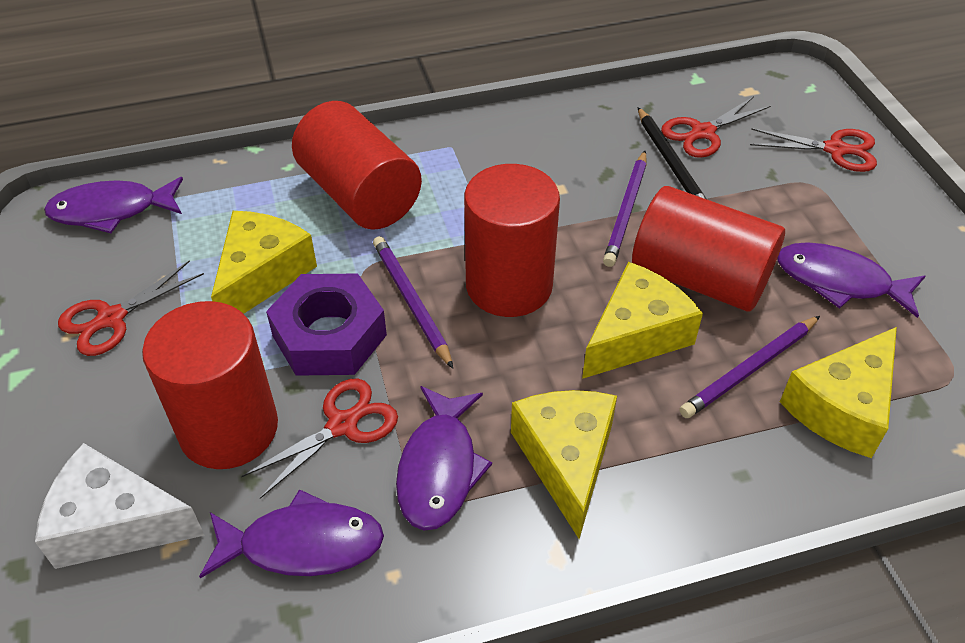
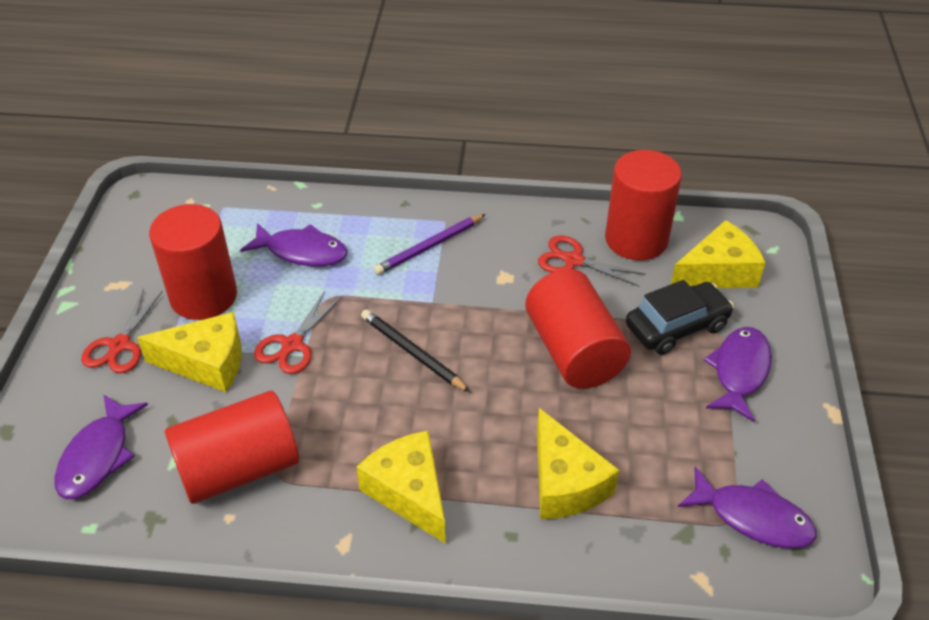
black car: none = 0 -> [626,280,734,355] = 1
purple nut: [266,273,387,376] = 1 -> none = 0
purple pencil: [373,236,453,369] [603,150,646,267] [679,316,820,418] = 3 -> [374,214,486,275] = 1
red scissors: [58,260,204,356] [241,379,398,499] [661,96,771,158] [750,128,877,172] = 4 -> [81,289,163,374] [254,291,342,374] [538,235,646,286] = 3
white cheese: [35,443,205,569] = 1 -> none = 0

